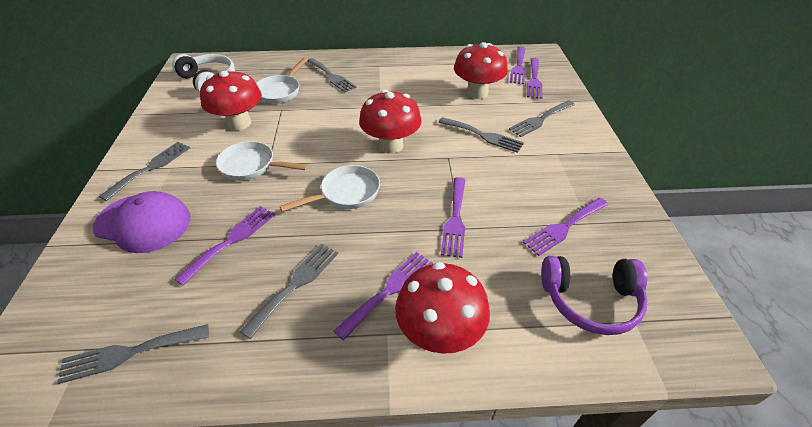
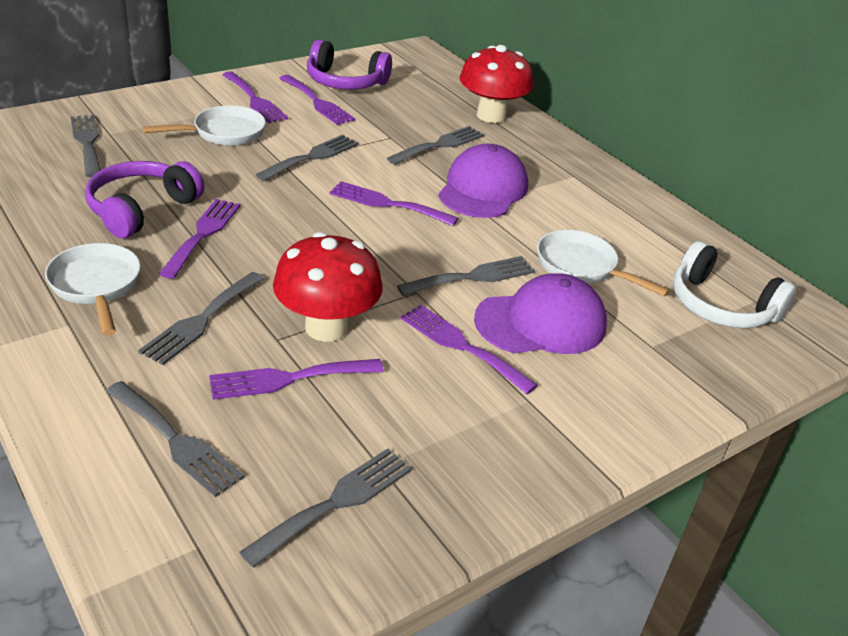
grey fork: [57,324,209,384] [99,142,190,201] [240,244,338,339] [307,58,357,92] [438,117,524,153] [509,100,575,137] = 6 -> [71,115,101,177] [105,381,244,497] [138,272,264,365] [239,448,412,568] [256,135,359,181] [387,126,484,165] [397,256,535,296] = 7
purple cap: [93,191,191,253] = 1 -> [438,144,528,218] [474,273,607,354] = 2
purple headphones: [541,256,648,335] = 1 -> [85,161,204,238] [307,39,392,89] = 2
red mushroom: [200,69,262,130] [359,90,422,154] [395,262,490,354] [454,42,508,99] = 4 -> [273,232,383,342] [460,45,534,123] = 2

